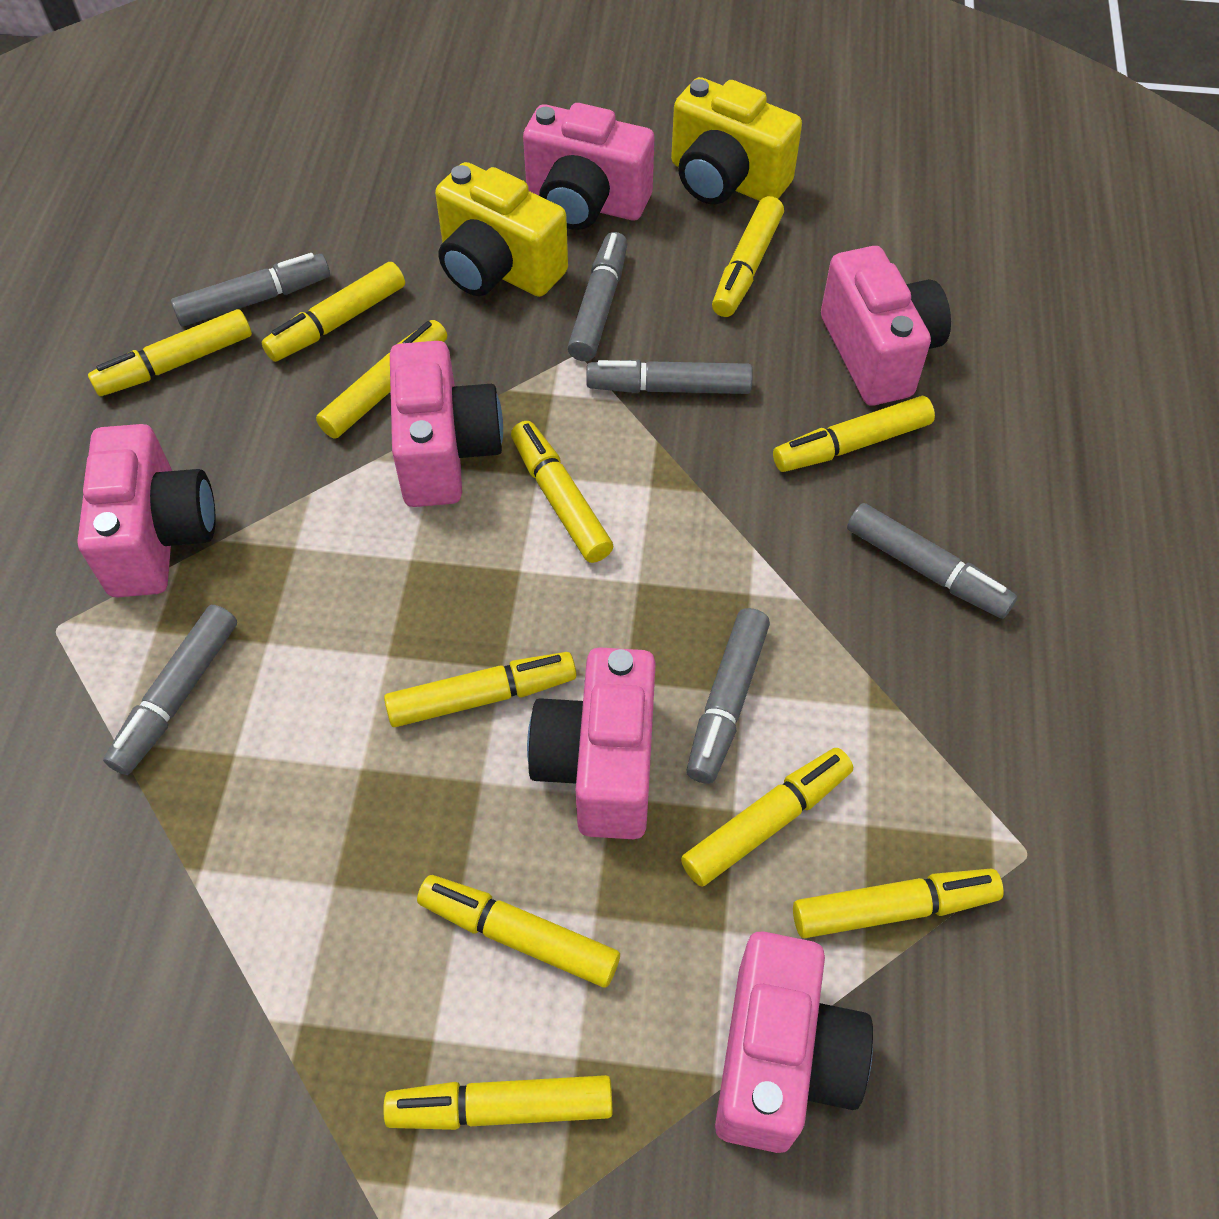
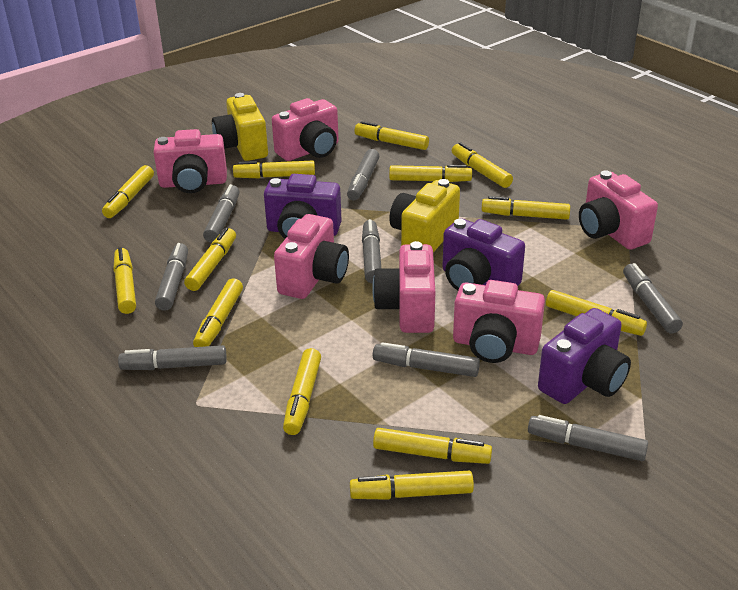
grey marker: [103,605,237,775] [171,253,330,327] [567,232,628,361] [586,360,753,394] [686,608,770,784] [847,503,1017,619] = 6 -> [118,345,227,370] [155,243,188,311] [203,184,239,243] [347,149,379,200] [362,219,381,284] [373,342,480,377] [528,415,648,461] [623,263,683,334] = 8
purple camera: none = 0 -> [264,174,342,239] [442,218,525,290] [538,308,631,404] = 3
yellow marker: [88,309,252,396] [261,262,405,362] [316,320,447,439] [383,1075,613,1130] [384,652,576,727] [417,875,620,988] [511,421,613,563] [681,748,853,887] [712,196,784,317] [773,396,935,472] [793,869,1004,939] = 11 -> [102,165,154,218] [113,247,136,314] [184,228,236,291] [193,278,243,347] [233,161,315,178] [283,348,321,435] [350,471,474,500] [354,121,429,150] [373,428,492,464] [389,165,472,182] [452,142,513,188] [482,196,570,220] [546,290,647,336] = 13

